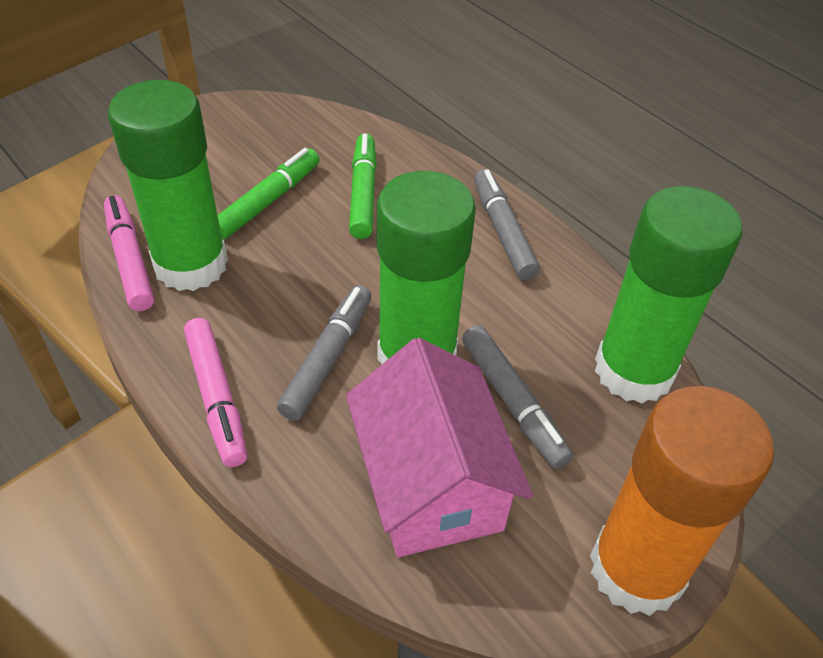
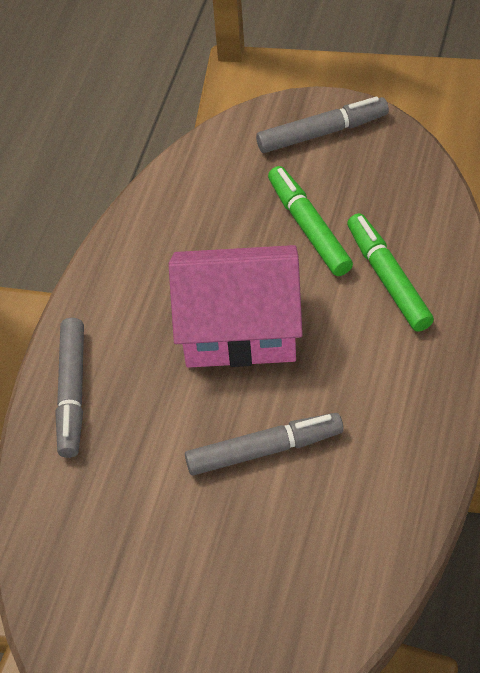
green glue stick: [108,80,228,291] [377,171,476,365] [595,186,742,404] = 3 -> none = 0
orange glue stick: [590,386,774,616] = 1 -> none = 0
pink marker: [104,195,154,311] [184,318,247,467] = 2 -> none = 0

